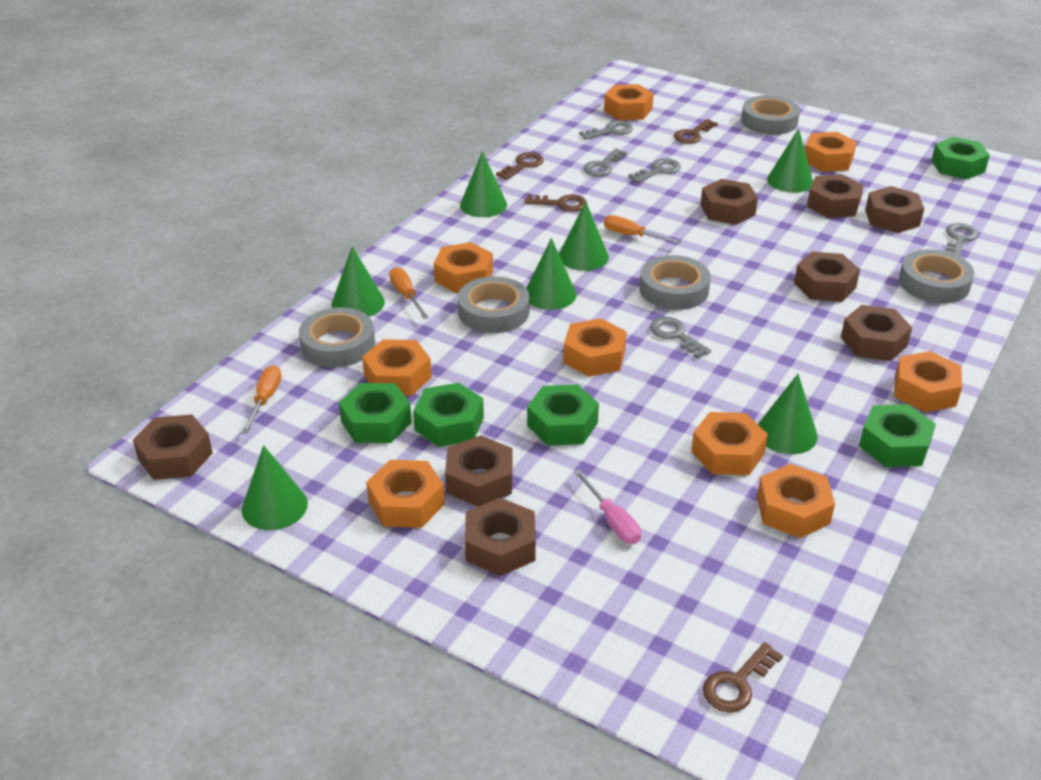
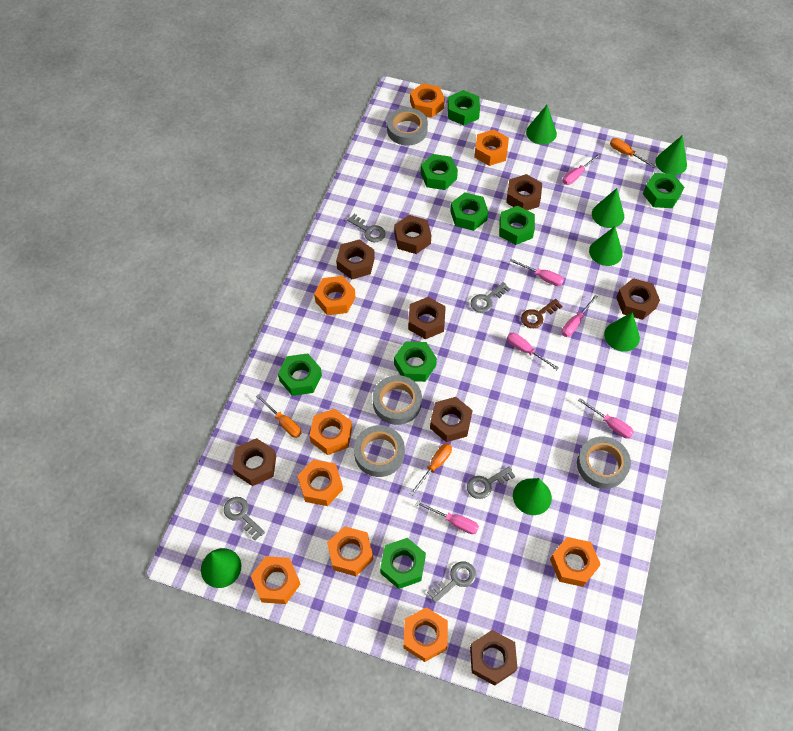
brown key: [496,152,544,180] [525,194,587,212] [674,119,718,144] [703,642,783,713] = 4 -> [521,299,563,328] = 1
green nut: [339,383,412,443] [413,383,484,447] [527,384,599,446] [859,404,936,467] [931,137,990,179] = 5 -> [278,353,322,396] [380,538,426,589] [394,342,437,382] [421,154,458,190] [448,90,480,125] [450,192,488,231] [499,206,535,245] [643,173,684,208] = 8
grey tape: [299,307,375,368] [458,276,529,333] [639,255,711,310] [741,95,800,135] [899,249,974,303] = 5 -> [354,425,405,477] [373,375,422,425] [387,108,428,146] [577,437,631,489] = 4
pink screwdriver: [574,469,641,544] = 1 -> [416,501,479,534] [507,333,559,370] [510,259,564,286] [562,295,598,337] [563,153,601,185] [578,398,634,438] = 6

